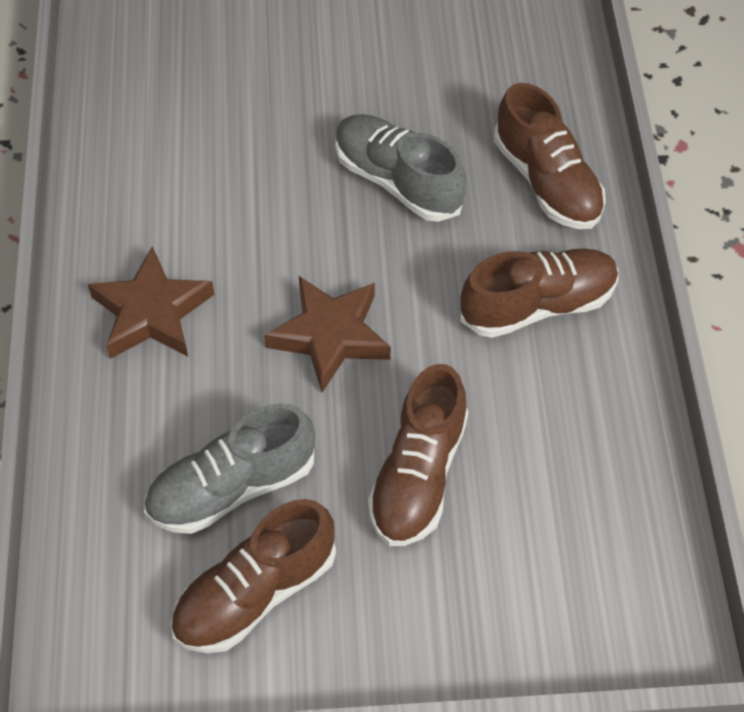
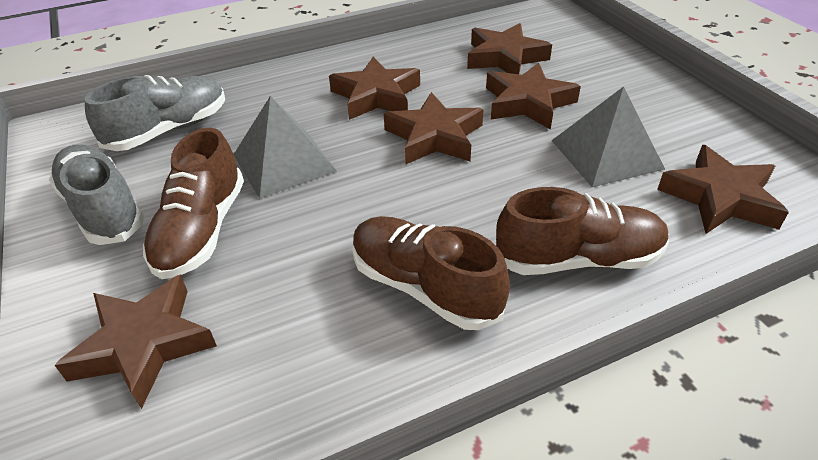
brown shoe: [170,499,336,653] [368,364,468,546] [460,248,619,338] [494,83,606,229] = 4 -> [143,128,244,279] [352,216,510,330] [496,187,669,275] = 3
brown star: [88,246,215,359] [264,276,391,392] = 2 -> [55,274,217,409] [329,57,420,120] [384,92,484,164] [467,23,552,74] [486,63,581,130] [657,145,789,234] = 6
grey pyramid: none = 0 -> [234,96,337,199] [551,86,665,187] = 2

